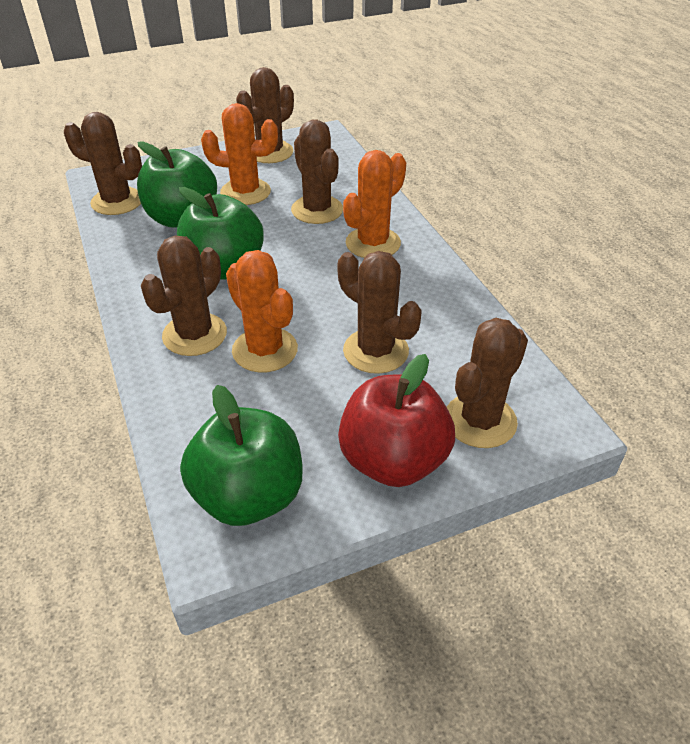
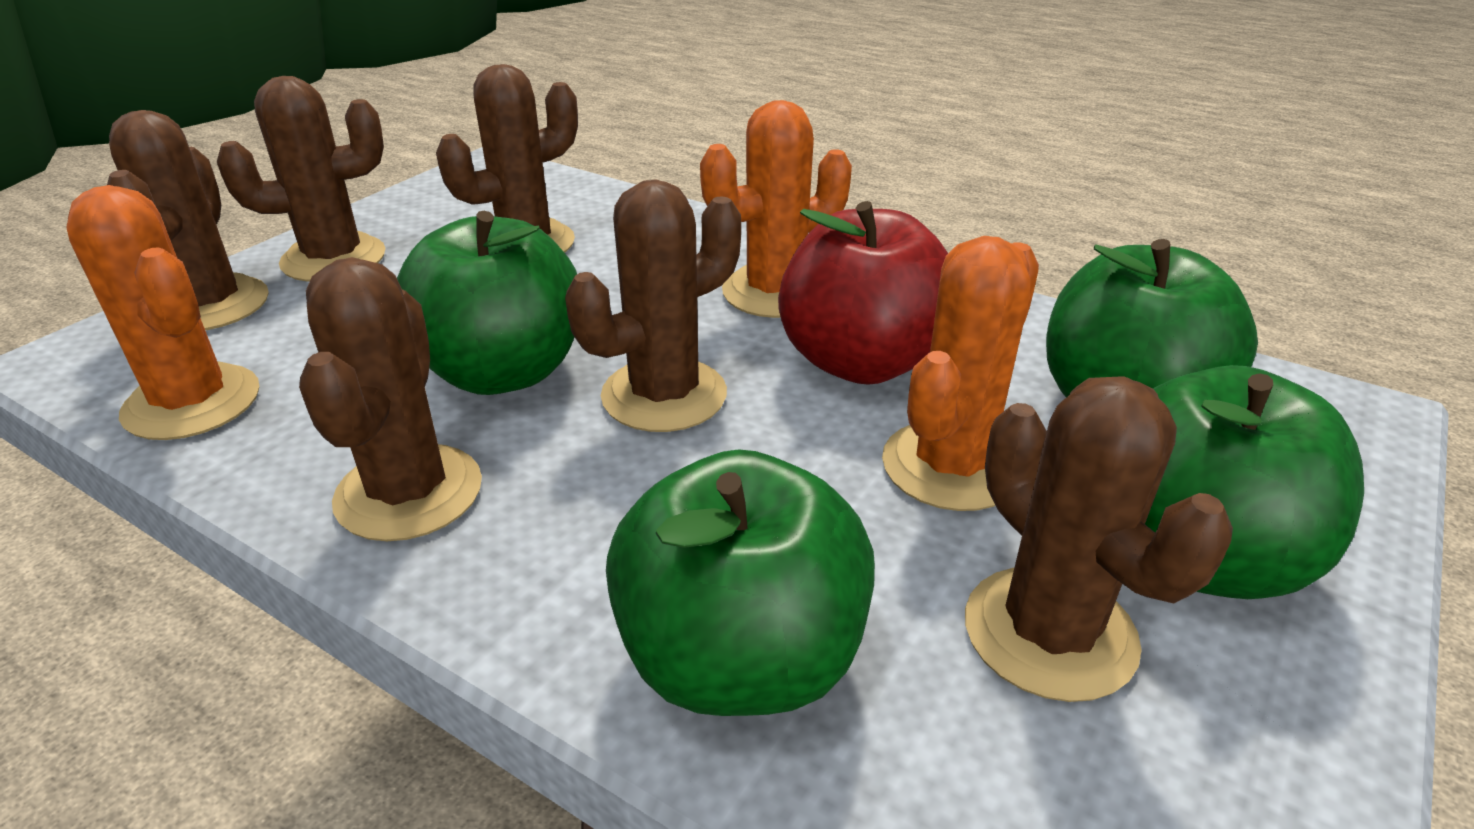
green apple: [137,141,217,228] [177,187,264,280] [180,385,303,526] = 3 -> [397,211,577,395] [606,449,875,716] [1046,239,1258,397] [1145,365,1364,599] = 4

